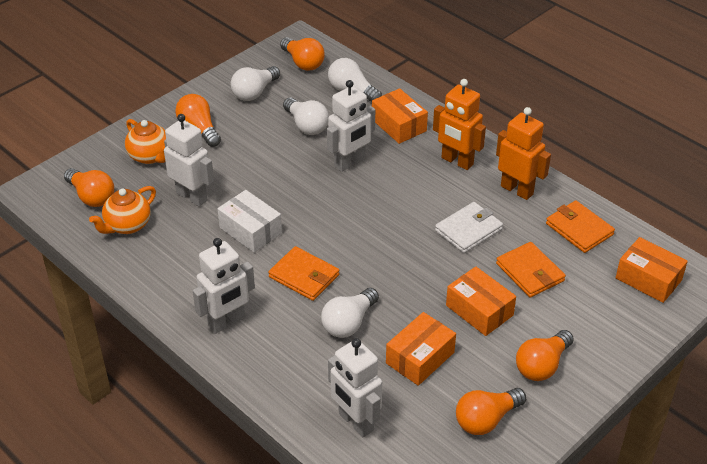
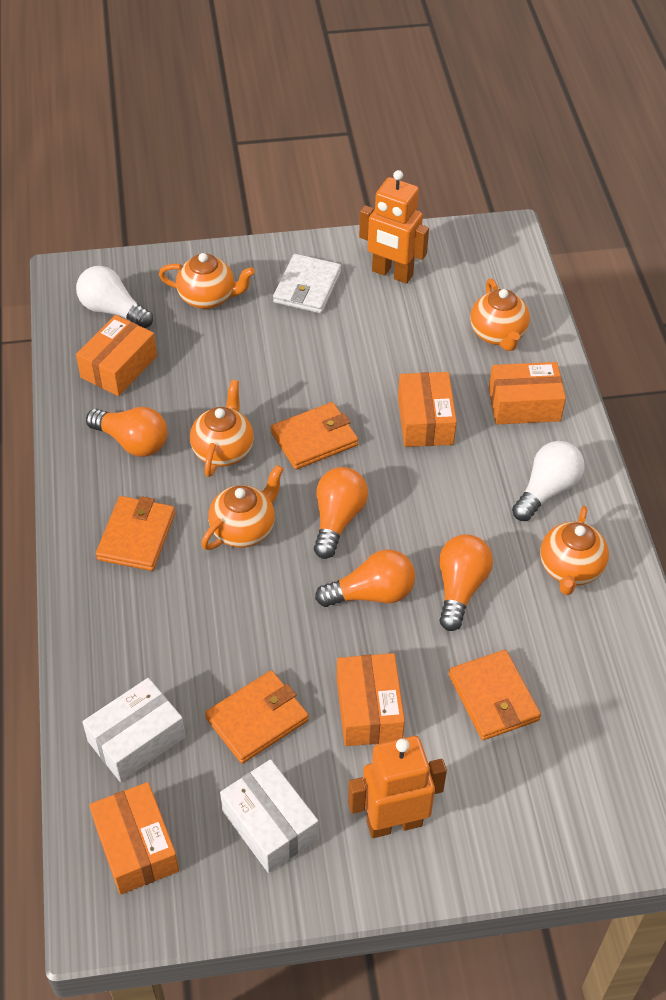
orange box: [372,88,428,144] [386,312,456,386] [446,266,516,336] [616,237,688,303] = 4 -> [76,315,157,396] [89,782,179,895] [337,653,405,746] [398,372,457,447] [489,362,566,424] = 5
orange light bulb: [64,168,114,207] [175,94,221,147] [280,37,325,71] [456,388,526,435] [516,330,574,381] = 5 -> [86,407,167,457] [314,467,368,559] [315,550,415,607] [439,534,493,631] = 4
orange teapot: [89,186,156,234] [125,119,166,164] = 2 -> [159,253,255,309] [190,380,254,477] [201,465,284,550] [470,279,530,351] [540,506,609,595] = 5
orange wallet: [269,246,339,301] [496,242,566,298] [546,200,615,253] = 3 -> [96,496,175,571] [205,670,309,764] [271,402,358,470] [449,650,541,740] = 4
white box: [217,190,282,252] = 1 -> [82,678,185,782] [220,759,318,873] = 2
white light bulb: [231,66,280,101] [283,97,329,135] [321,288,379,338] [328,58,382,102] = 4 -> [76,266,153,328] [512,441,585,521] = 2
white robot: [164,114,214,207] [193,238,255,334] [327,80,375,172] [328,338,382,437] = 4 -> none = 0

